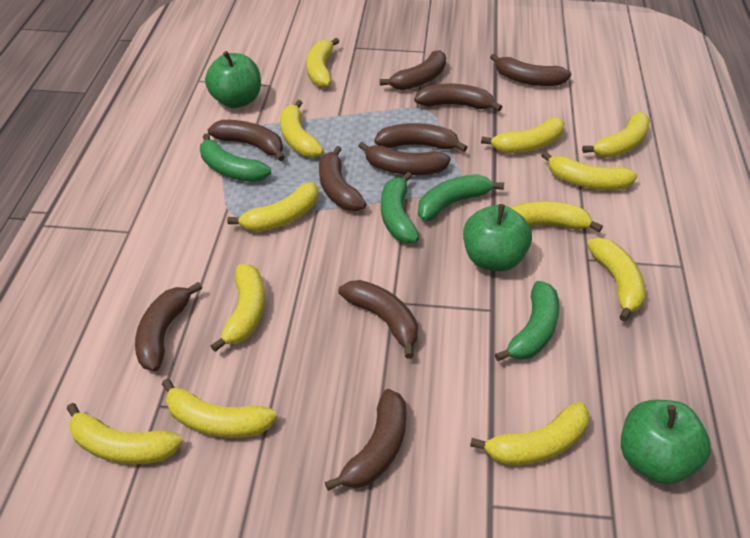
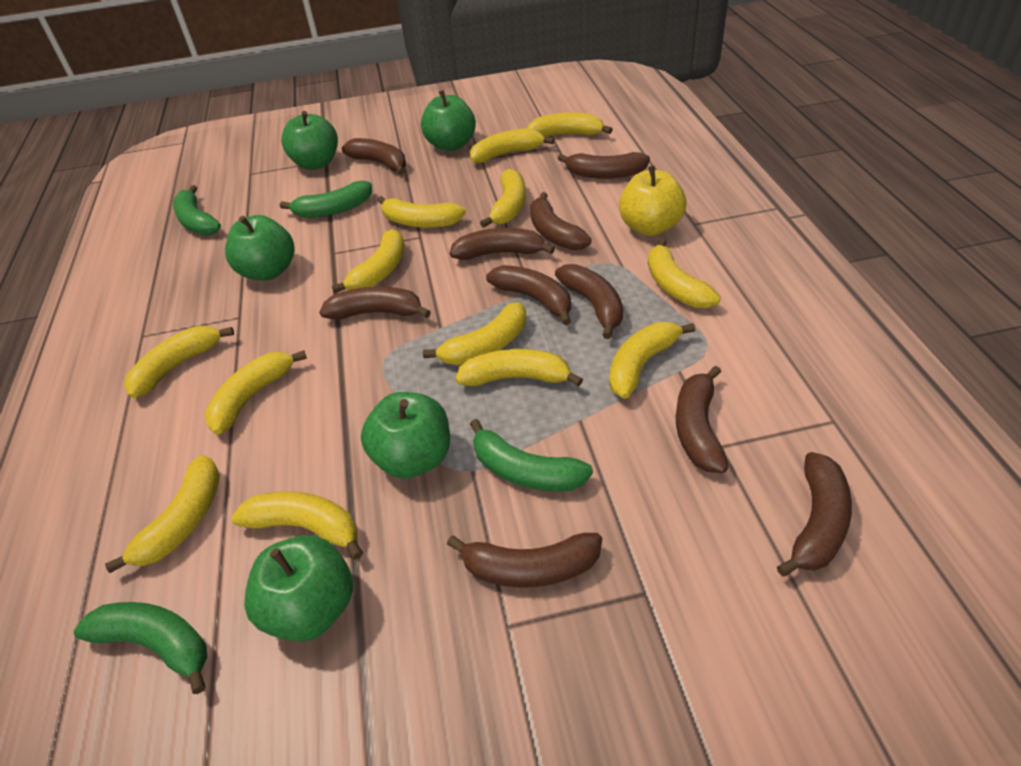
green apple: [205,51,261,108] [463,204,532,271] [621,400,711,484] = 3 -> [225,215,295,281] [244,535,353,642] [281,111,338,170] [361,392,450,479] [421,90,476,151] = 5
yellow apple: none = 0 -> [619,165,687,236] = 1
yellow banana: [67,403,182,464] [162,379,277,438] [211,264,265,352] [227,182,319,232] [280,100,324,158] [307,38,340,88] [470,402,589,465] [481,117,565,153] [510,201,603,232] [541,151,637,190] [582,112,650,158] [587,238,645,322] = 12 -> [105,455,220,573] [124,326,234,398] [205,350,307,435] [231,491,363,560] [332,229,404,294] [377,196,466,228] [423,302,526,365] [455,349,583,387] [470,128,554,163] [480,169,526,228] [527,112,613,137] [609,322,695,399] [648,238,721,308] = 13

